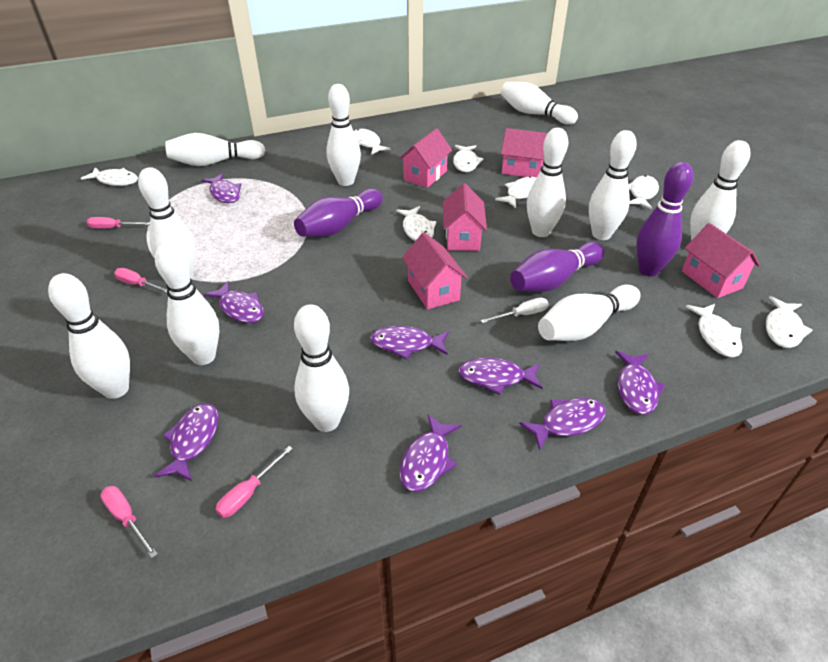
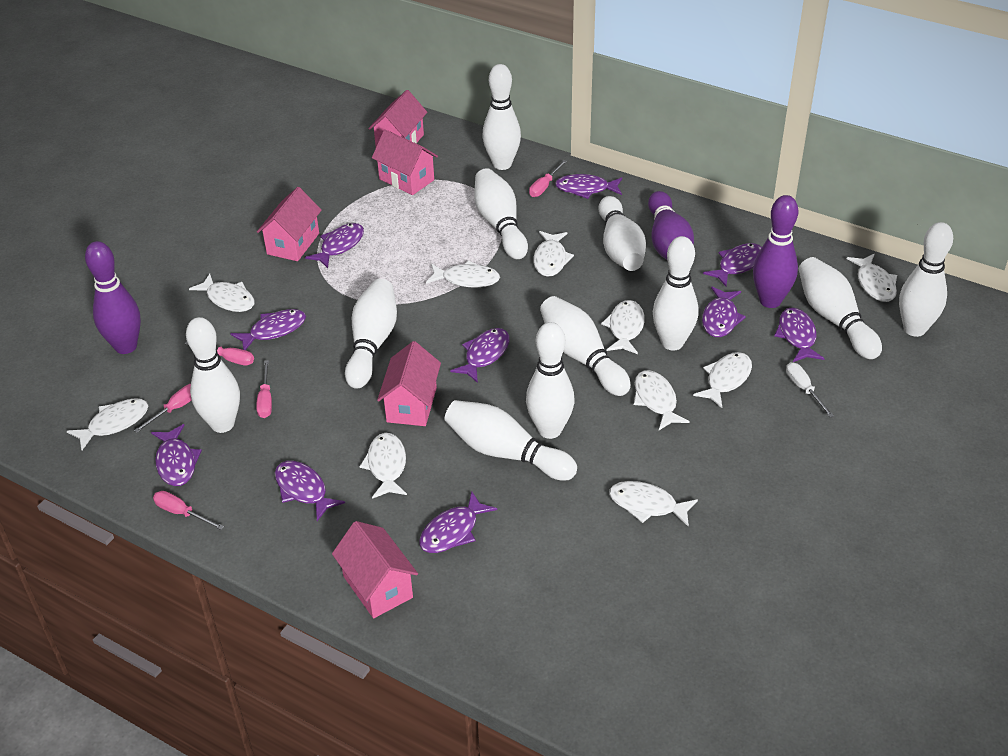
pink screwdriver: [87,217,150,229] [100,486,157,558] [114,268,168,293] [216,446,293,518] = 4 -> [134,384,192,433] [153,491,224,530] [185,341,254,365] [256,360,272,418] [529,160,567,197] = 5
purple fish: [154,403,218,481] [201,173,241,203] [204,281,264,323] [370,326,449,360] [399,414,462,492] [458,358,543,395] [519,398,606,451] [615,351,666,415] = 8 -> [151,424,202,486] [231,309,306,350] [275,461,345,521] [305,223,364,268] [419,491,497,553] [450,328,510,383] [555,174,622,199] [702,287,746,337] [703,243,762,286] [774,307,825,362] = 10
white fish: [81,167,138,186] [354,129,391,155] [396,206,437,241] [453,145,484,172] [495,176,536,208] [628,175,659,209] [685,304,742,357] [766,296,813,348] = 8 -> [67,398,148,450] [189,274,255,312] [359,433,407,499] [426,261,500,287] [533,231,574,277] [601,300,645,354] [609,481,698,527] [634,370,690,430] [693,352,752,408] [847,254,897,302] = 10

